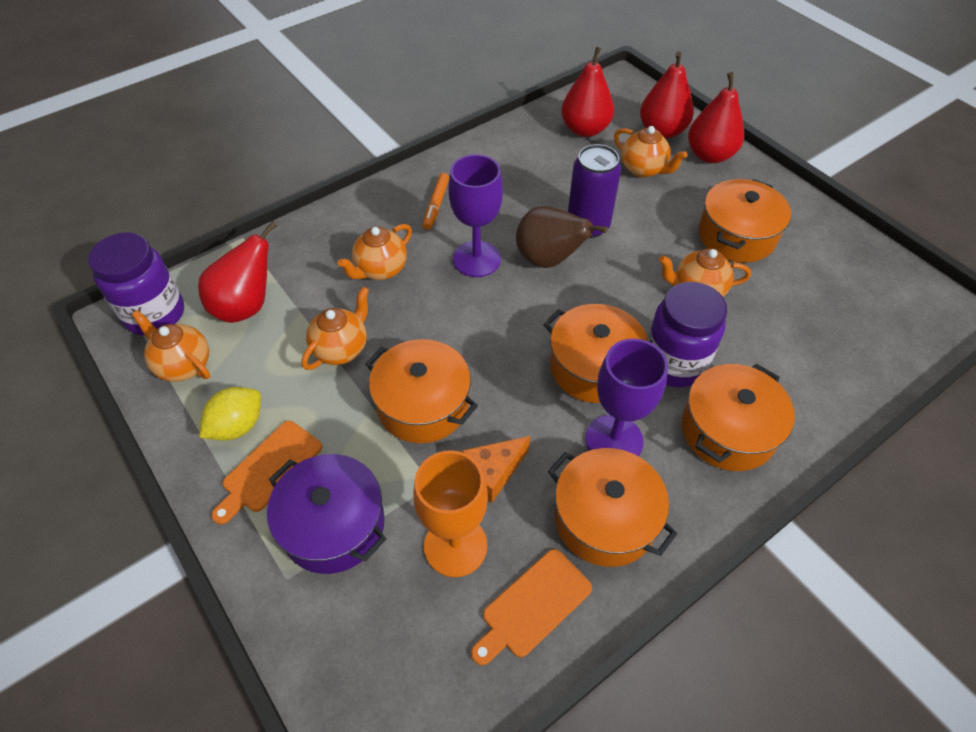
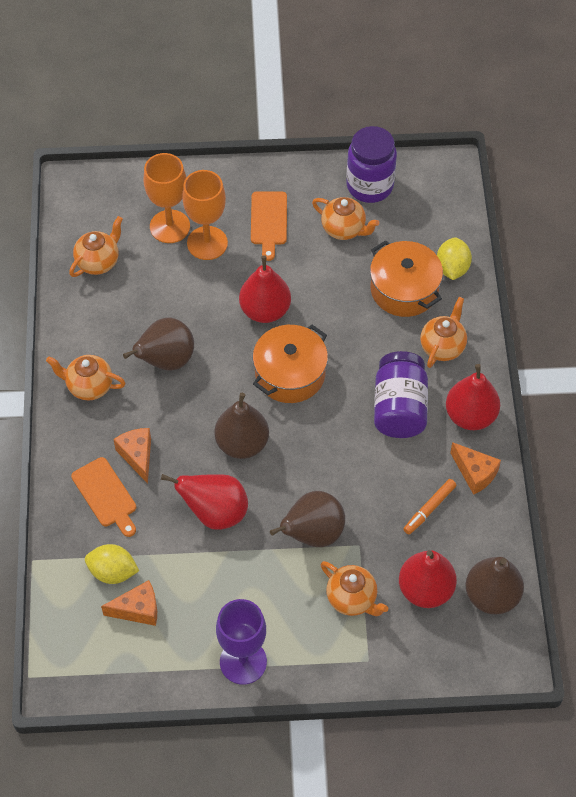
brown pear: [516,206,608,268] = 1 -> [123,317,194,371] [214,393,269,459] [270,491,345,547] [466,557,524,615] = 4
orange cheese: [462,436,530,503] = 1 -> [101,580,157,626] [113,428,151,484] [450,442,501,495] = 3
orange goblet: [413,450,488,577] = 1 -> [144,153,190,243] [182,170,228,260] = 2
orange pot: [365,339,478,443] [543,304,648,403] [548,448,677,567] [682,364,795,471] [699,179,791,263] = 5 -> [253,325,328,403] [370,240,443,317] = 2
purple can: [568,144,621,238] = 1 -> none = 0
purple goblet: [448,154,503,277] [585,339,668,457] = 2 -> [216,599,267,685] = 1
purple pot: [267,454,386,574] = 1 -> none = 0
yellow lemon: [199,387,261,441] = 1 -> [85,544,139,584] [437,237,472,280] = 2

